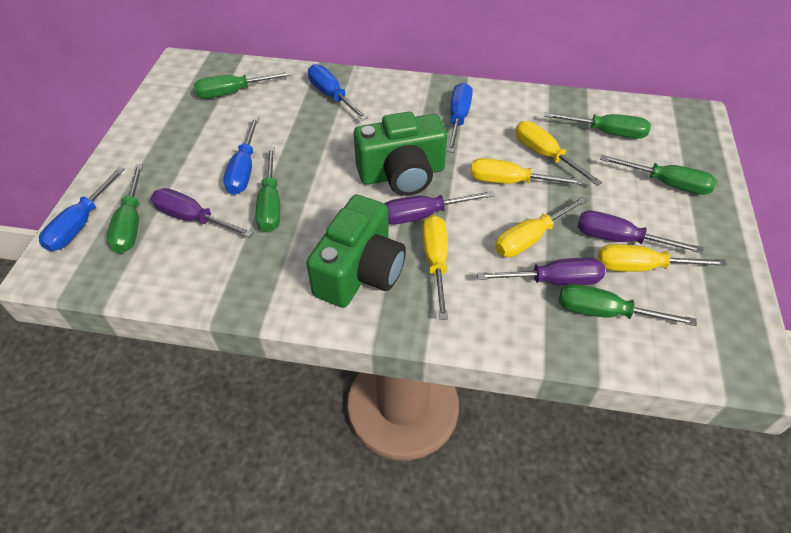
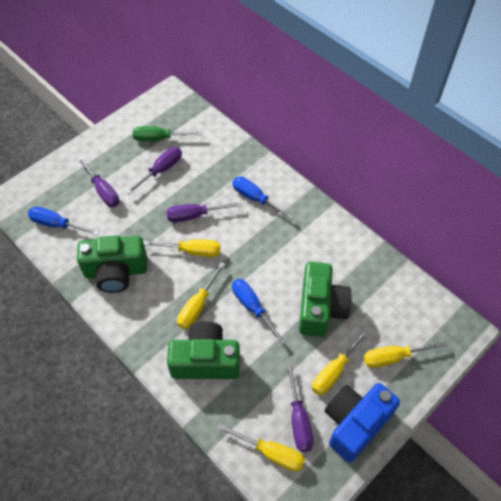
blue camera: none = 0 -> [325,383,400,462] = 1
blue screwdriver: [39,167,125,251] [223,117,259,195] [308,64,368,121] [447,83,473,153] = 4 -> [28,207,99,235] [232,177,294,220] [232,279,286,345] = 3
green camera: [306,194,406,308] [354,112,447,196] = 2 -> [77,235,147,293] [167,321,240,379] [299,262,352,337] = 3
green screwdriver: [107,164,143,253] [194,71,292,98] [256,147,280,232] [544,112,651,139] [559,284,697,326] [600,155,717,195] = 6 -> [133,126,202,141] = 1

